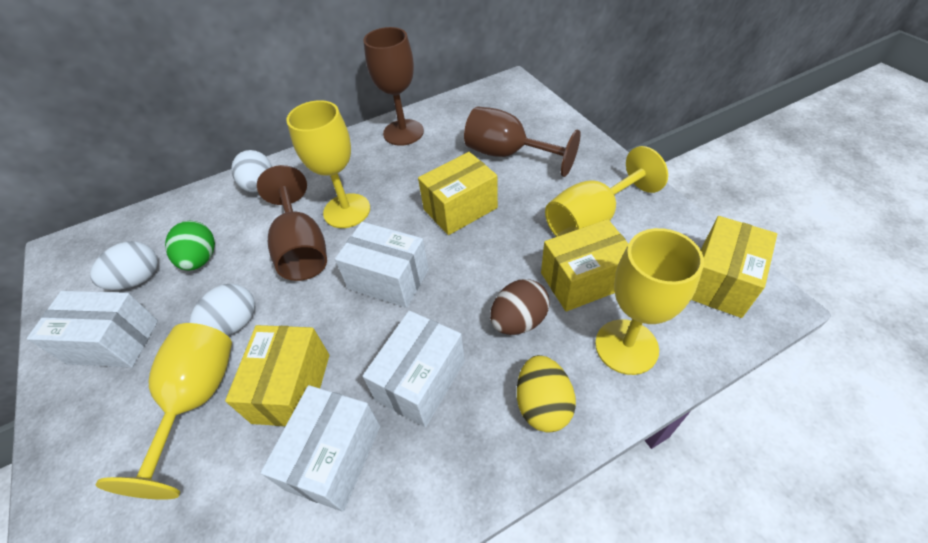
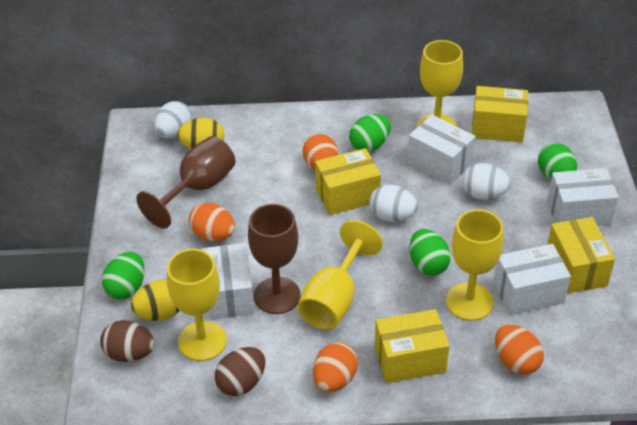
brown egg: [490,279,550,335] = 1 -> [100,320,154,362] [215,347,265,396] = 2
brown goblet: [257,165,327,281] [363,27,424,146] [464,106,581,177] = 3 -> [136,136,236,228] [248,204,301,314] = 2
green egg: [165,221,215,270] = 1 -> [102,252,145,300] [349,114,391,152] [410,229,451,276] [538,143,577,180] = 4
orange egg: none = 0 -> [189,203,235,241] [302,134,339,170] [313,342,358,392] [495,325,544,375] = 4
yellow egg: [517,355,576,433] = 1 -> [131,280,180,321] [178,118,224,149] = 2

